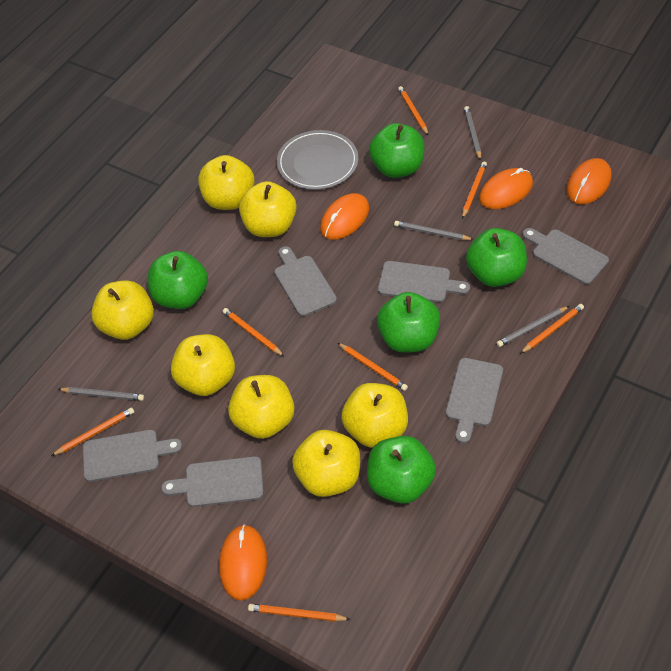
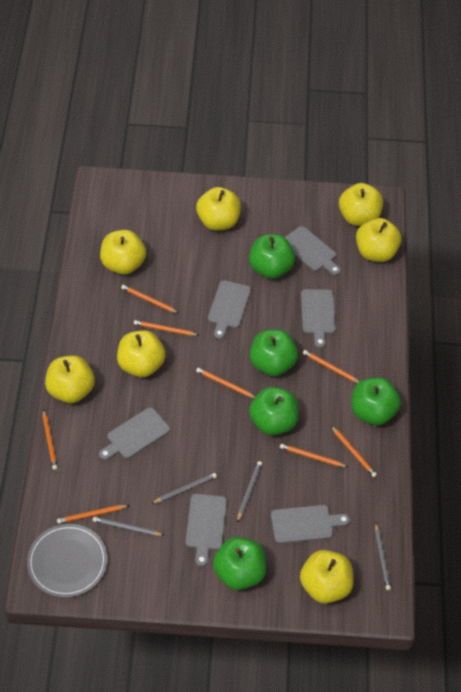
orange mouse: [219,525,267,601] [320,193,369,239] [479,168,533,209] [566,158,611,204] = 4 -> none = 0
orange pencil: [51,407,134,456] [223,308,284,356] [248,604,350,622] [338,343,408,391] [398,86,429,136] [462,161,487,219] [520,304,584,354] = 7 -> [43,409,58,470] [57,505,130,524] [121,285,178,313] [134,320,198,336] [196,368,255,398] [280,444,348,467] [303,350,360,383] [331,426,377,477] = 8

